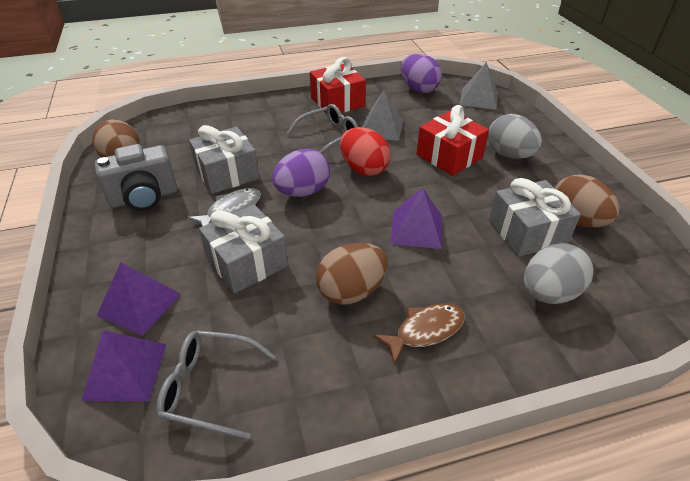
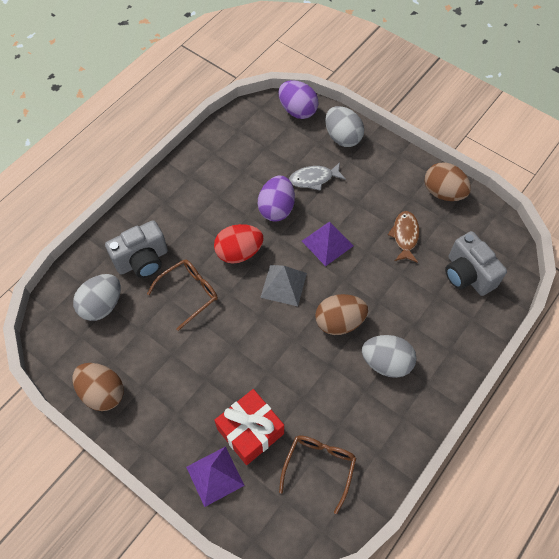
brown glasses: none = 0 -> [147,259,218,331] [279,435,356,514] = 2
grey camera: [95,144,177,211] = 1 -> [105,220,168,278] [445,231,507,296] = 2
grey egg: [488,114,542,159] [524,243,593,304] = 2 -> [73,274,121,321] [325,106,364,147] [362,335,416,378] = 3
grey gift: [189,125,260,194] [199,204,288,294] [489,178,581,257] = 3 -> none = 0
grey glasses: [157,330,276,440] [287,104,358,154] = 2 -> none = 0
grey pyramid: [363,90,403,141] [459,62,498,110] = 2 -> [260,265,307,306] = 1
purple pyramid: [81,330,167,401] [97,262,181,336] [391,188,442,249] = 3 -> [186,446,245,507] [302,221,353,266] = 2
red gift: [310,57,366,114] [416,105,489,176] = 2 -> [214,389,284,465] = 1

